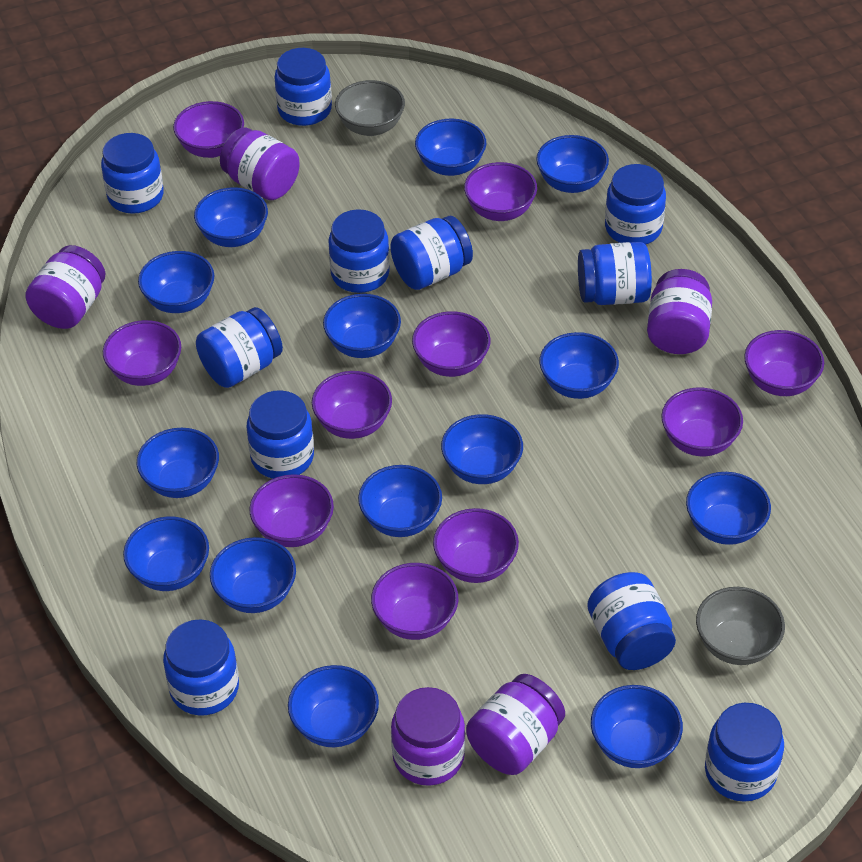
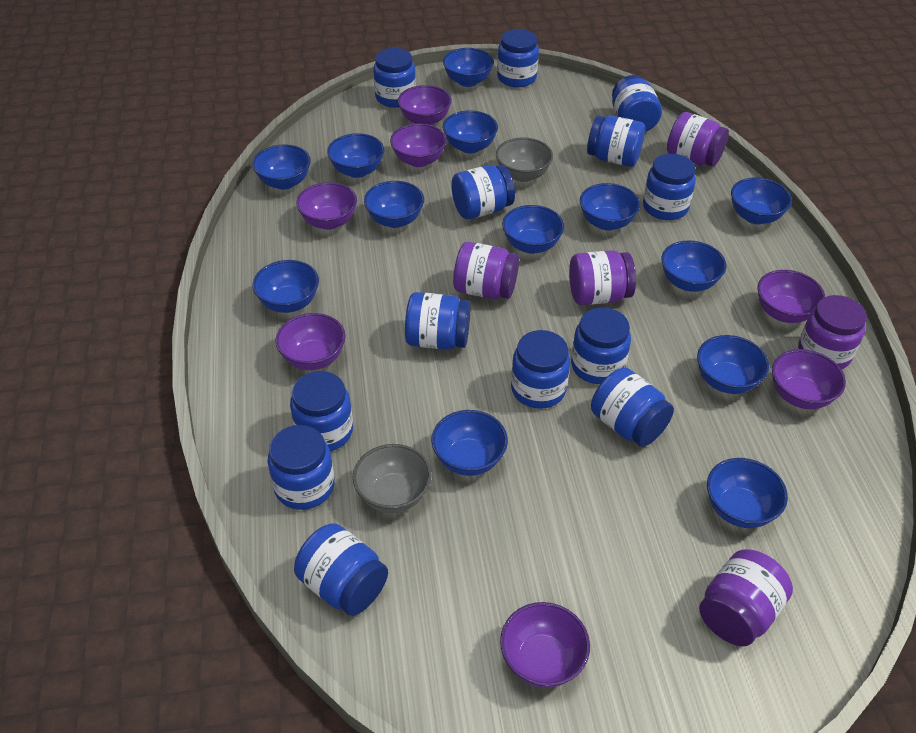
blue bowl: [123,517,209,591] [137,428,219,498] [138,251,214,313] [194,187,268,247] [210,537,296,613] [288,665,379,747] [323,294,401,358] [358,465,442,537] [415,119,486,176] [441,414,523,484] [536,135,609,193] [539,332,619,399] [591,685,683,768] [686,472,771,545] = 14 -> [252,144,311,190] [252,260,319,313] [327,133,384,178] [364,181,424,228] [431,410,508,476] [443,48,494,87] [443,110,498,154] [502,205,564,254] [580,183,640,230] [661,240,727,292] [697,335,769,394] [707,458,788,528] [731,178,792,224] = 13
blue jar: [101,133,164,214] [163,619,239,715] [196,307,283,388] [247,390,314,479] [274,48,332,126] [328,209,390,293] [390,216,473,290] [578,242,652,305] [587,572,676,670] [605,164,666,244] [705,703,784,802] = 11 -> [268,425,334,510] [290,371,353,451] [294,523,388,616] [373,48,416,108] [405,292,471,350] [451,165,515,219] [497,29,539,87] [511,330,570,409] [571,307,631,384] [587,115,645,167] [591,368,674,447] [612,75,662,132] [643,154,696,220] = 13
purple bowl: [103,320,181,386] [173,101,244,158] [249,474,334,547] [312,371,392,439] [371,563,458,640] [412,311,490,377] [433,508,519,583] [464,162,537,221] [661,388,743,456] [744,330,824,396] = 10 -> [275,313,346,370] [296,182,357,230] [390,123,447,167] [398,85,452,125] [500,602,590,688] [758,270,825,323] [772,349,846,409] = 7

